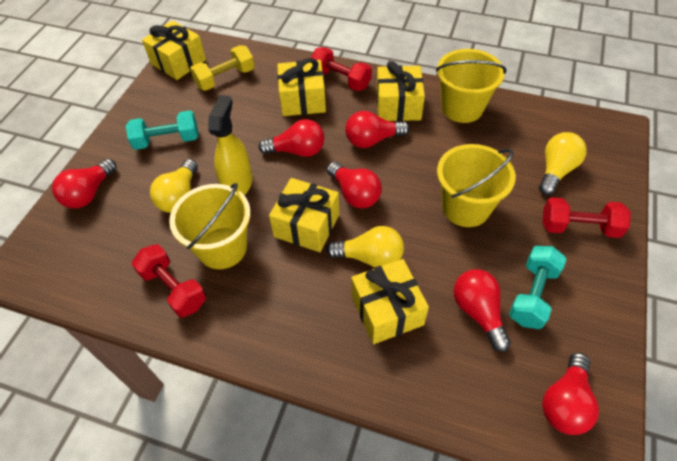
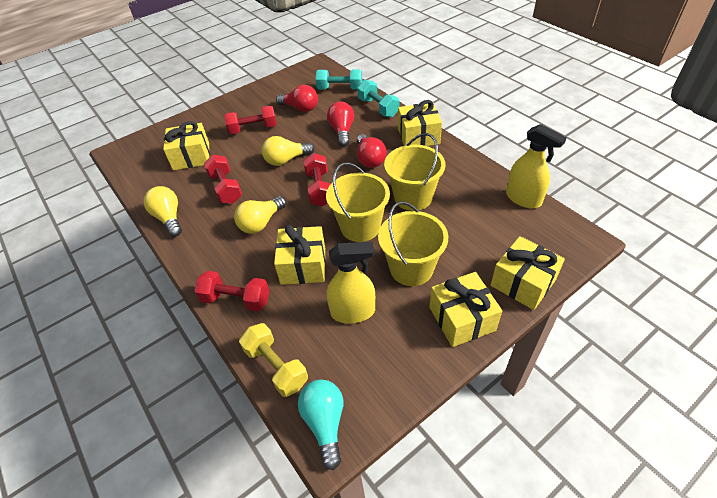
red dumbbell: [131,244,206,318] [311,47,372,91] [543,197,631,238] = 3 -> [194,271,269,311] [204,155,242,204] [224,105,277,134] [303,153,331,206] = 4
red light bulb: [52,159,117,208] [259,119,325,157] [327,162,382,209] [345,111,409,148] [453,269,511,352] [542,353,599,435] = 6 -> [276,85,318,112] [327,102,354,146] [357,134,386,168] = 3
turquoise light bulb: none = 0 -> [298,379,343,470] = 1
yellow spray bottle: [208,95,253,195] = 1 -> [327,242,375,324] [506,124,567,208] = 2

